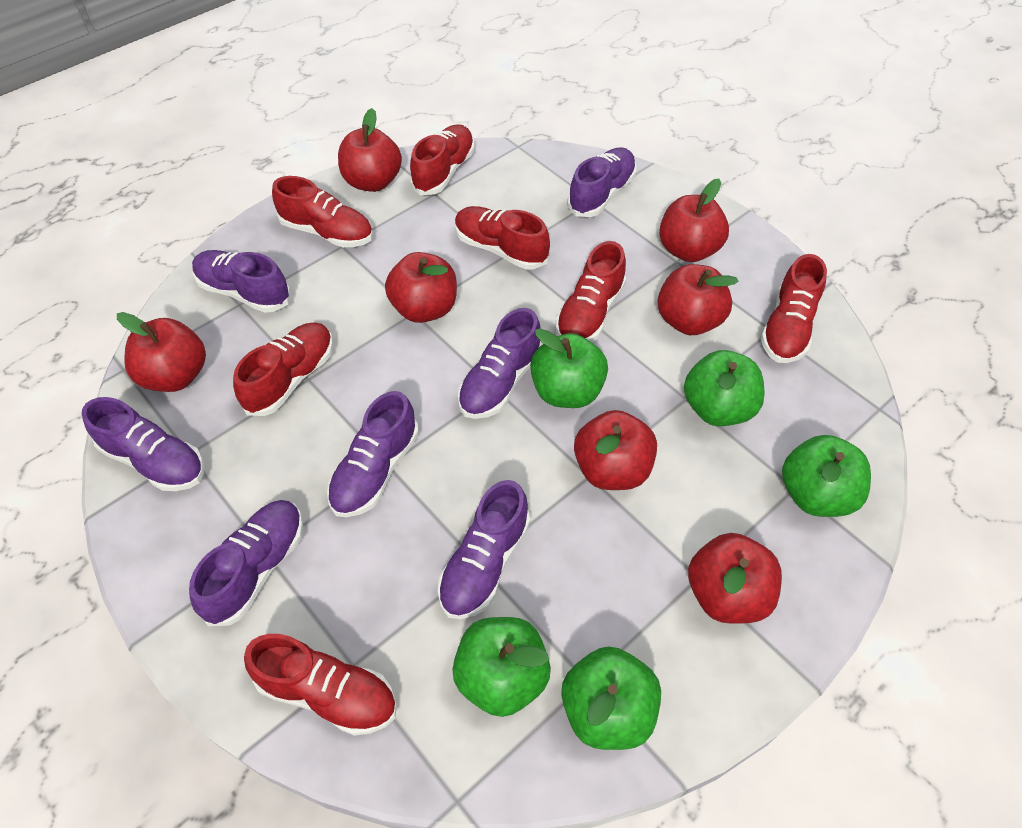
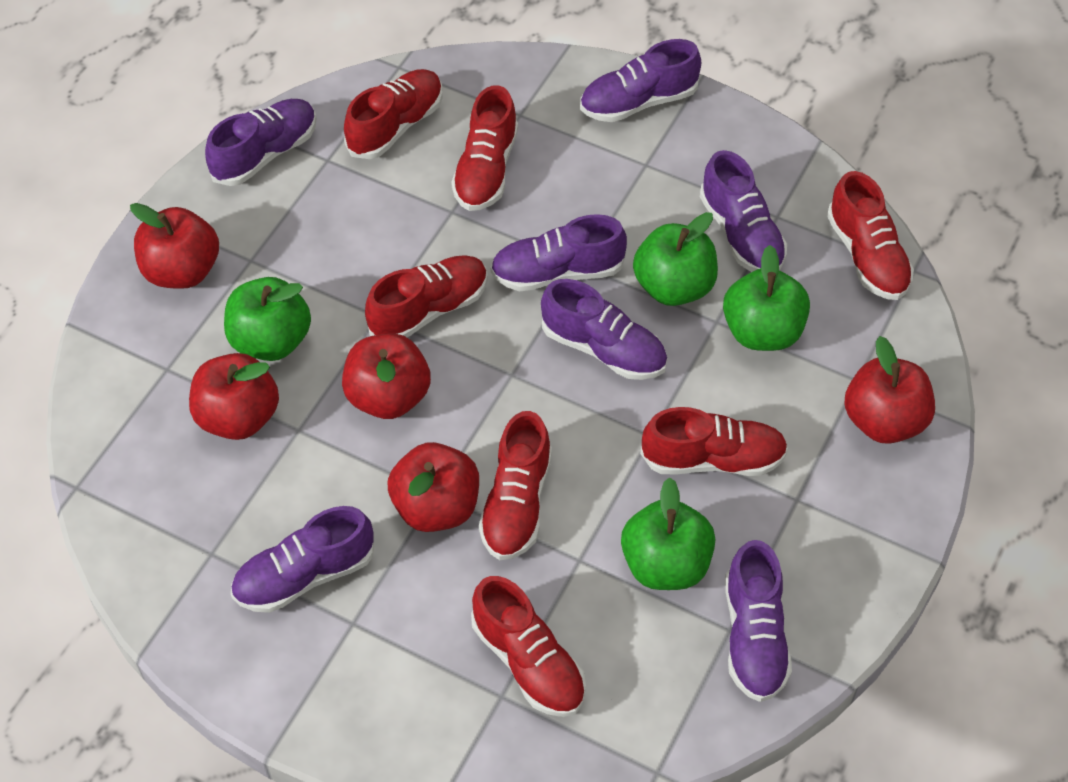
green apple: [452,617,551,717] [530,328,608,408] [561,646,661,750] [684,350,765,426] [782,435,871,517] = 5 -> [224,277,311,361] [621,477,716,590] [633,212,718,306] [723,245,810,351] = 4
red apple: [117,312,206,392] [338,108,402,192] [385,252,457,323] [574,410,657,490] [658,264,739,335] [659,179,729,262] [688,533,782,624] = 7 -> [130,203,219,289] [189,353,279,440] [342,333,431,419] [388,442,479,532] [845,336,935,444] = 5

